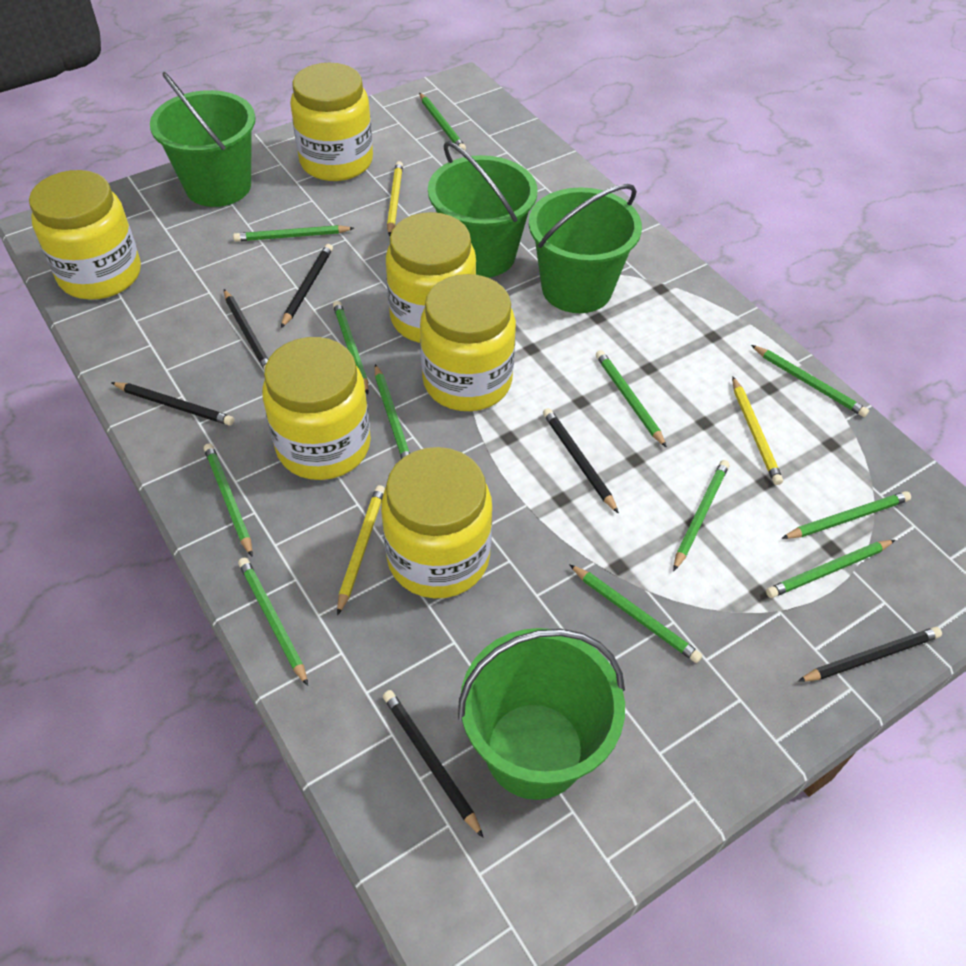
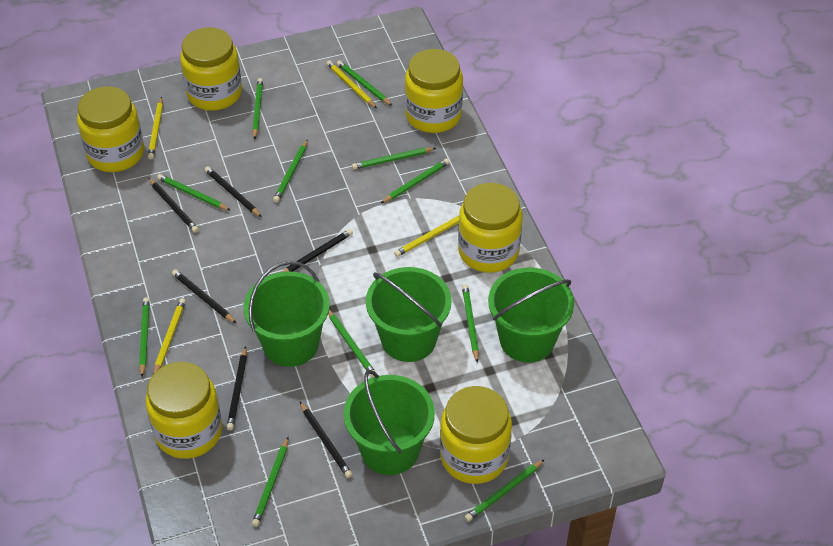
green pencil: [204,443,252,556] [233,225,354,242] [238,557,308,686] [333,301,369,394] [375,364,410,459] [419,93,466,150] [569,564,702,663] [596,350,667,448] [673,460,729,571] [751,345,869,417] [766,540,895,598] [781,491,911,539] = 12 -> [139,297,150,377] [157,174,231,211] [252,78,263,140] [252,437,288,527] [273,139,308,203] [328,310,376,377] [337,60,392,106] [352,148,436,169] [381,158,450,203] [462,284,479,363] [465,459,545,522] = 11
yellow pencil: [337,485,385,615] [387,161,403,236] [732,376,783,485] = 3 -> [148,97,163,159] [154,298,186,373] [326,60,377,108] [394,216,459,257] = 4

